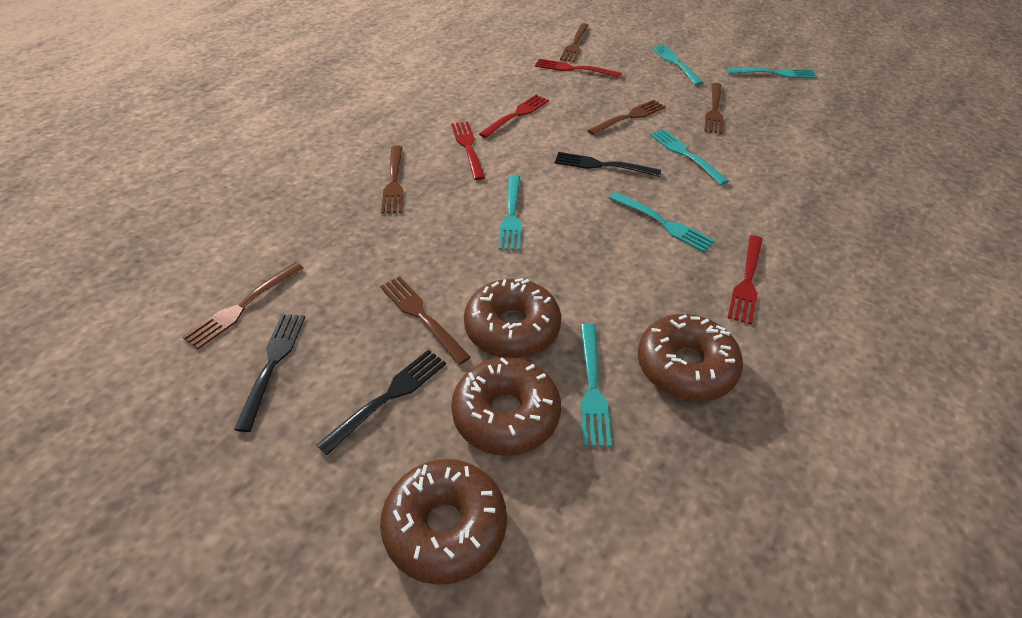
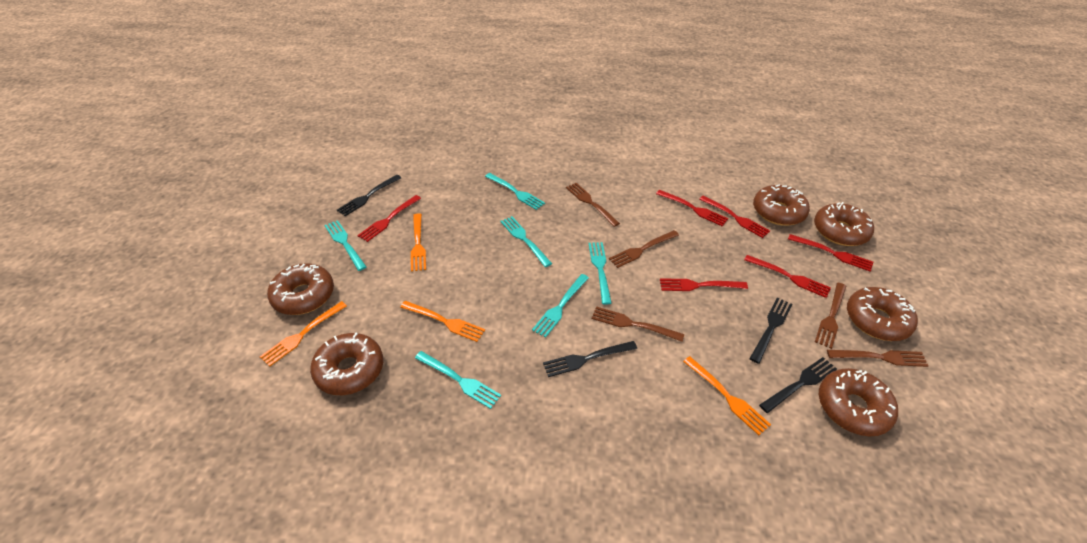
black fork: [234,314,305,432] [316,350,446,455] [555,152,661,177] = 3 -> [337,175,401,216] [543,341,637,377] [749,298,792,364] [759,357,837,413] = 4
brown donut: [380,459,507,585] [451,357,561,456] [464,278,561,358] [638,314,743,401] = 4 -> [267,263,334,315] [310,332,383,395] [753,185,810,226] [814,202,874,246] [819,368,898,436] [847,287,918,341] = 6
brown fork: [182,262,303,349] [380,277,471,365] [381,145,404,214] [560,23,589,62] [587,100,666,135] [704,83,723,134] = 6 -> [566,183,620,227] [592,306,684,342] [609,230,679,268] [815,283,846,349] [827,350,928,367] = 5
orange fork: none = 0 -> [259,301,347,366] [400,301,485,342] [411,213,426,271] [683,356,771,435] = 4
red fork: [451,121,485,180] [479,95,549,138] [535,59,622,78] [728,235,763,325] = 4 -> [357,195,421,242] [656,190,729,226] [660,278,748,291] [699,195,770,238] [744,255,831,298] [788,234,873,272] = 6

